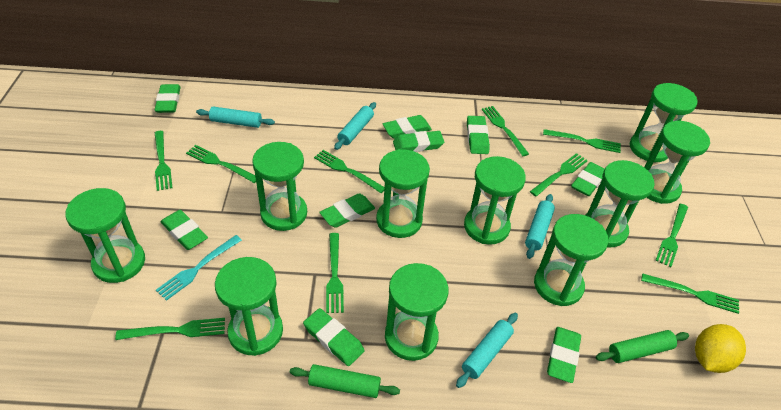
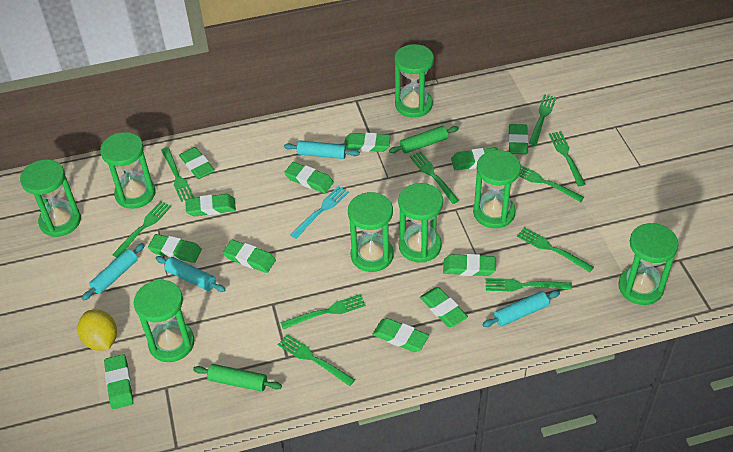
green eraser: [155,84,181,113] [160,210,208,250] [303,308,365,366] [319,193,375,228] [383,115,432,139] [393,131,444,152] [467,116,490,154] [547,327,581,383] [571,162,605,196] = 9 -> [104,354,133,409] [148,234,202,263] [179,147,215,179] [185,194,236,216] [223,240,276,273] [284,162,334,193] [344,133,391,152] [372,318,429,352] [420,287,468,327] [443,254,496,276] [451,147,498,170] [508,124,528,154] = 12
green hourglass: [65,188,145,283] [215,257,283,356] [252,142,307,231] [376,149,430,238] [385,263,448,361] [464,156,526,245] [534,214,608,306] [585,160,655,247] [630,83,698,162] [644,121,710,204] = 10 -> [20,159,81,237] [100,132,156,209] [134,280,195,362] [348,192,394,272] [394,44,434,118] [398,183,443,263] [473,150,521,228] [618,223,679,305] = 8

